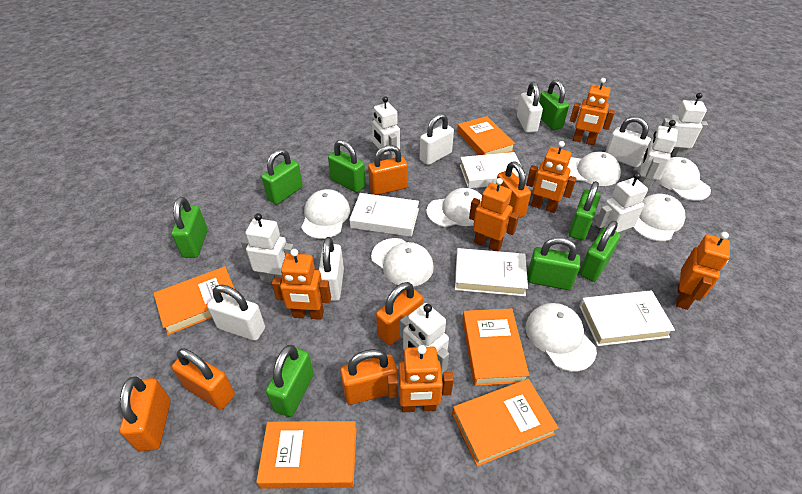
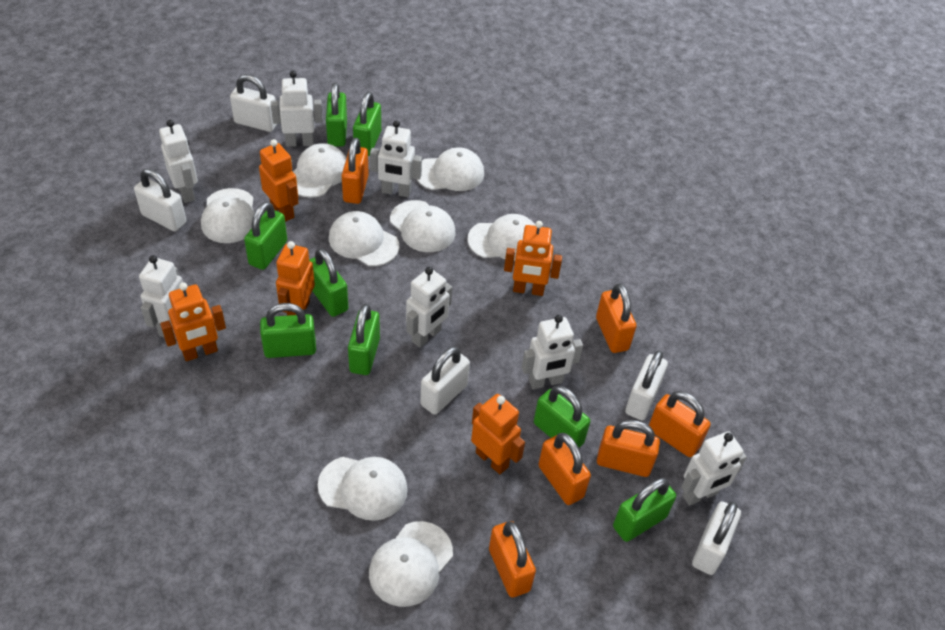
orange book: [154,266,235,335] [256,421,357,489] [452,379,559,467] [457,116,515,155] [462,308,529,386] = 5 -> none = 0
orange robot: [272,249,331,320] [388,345,454,412] [469,178,519,251] [526,141,577,213] [570,78,615,145] [676,232,730,310] = 6 -> [160,282,226,361] [259,139,298,222] [276,241,315,316] [471,394,525,474] [504,221,562,296] = 5
white book: [349,193,419,237] [455,248,528,296] [460,152,526,188] [579,290,675,346] = 4 -> none = 0
white cap: [301,189,350,239] [371,238,434,286] [426,188,482,227] [526,303,597,372] [567,152,621,186] [633,194,686,241] [656,157,711,201] = 7 -> [201,188,255,243] [293,143,346,198] [318,457,408,521] [329,211,399,266] [369,521,453,607] [390,200,456,252] [417,147,484,191] [467,214,535,261] = 8
white robot: [241,213,294,283] [372,96,400,160] [400,303,449,373] [595,173,648,240] [640,120,678,193] [661,93,708,158] = 6 -> [139,255,183,337] [159,120,198,203] [271,71,323,147] [370,120,422,197] [406,267,452,348] [522,315,583,389] [681,431,747,506] = 7

